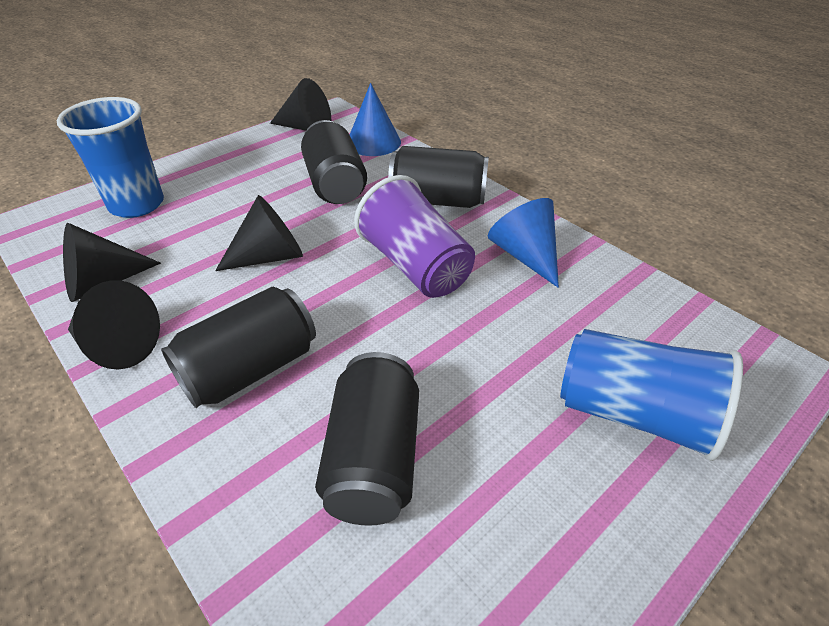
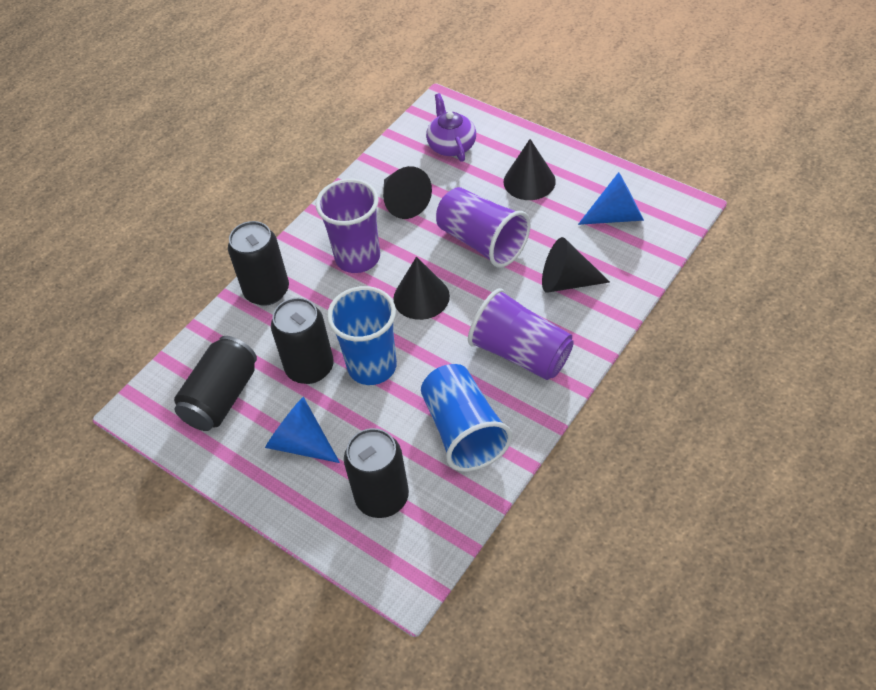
purple cup: [354,175,475,298] = 1 -> [316,179,380,273] [436,187,531,268] [468,288,574,380] = 3
purple teapot: none = 0 -> [426,93,476,162] = 1

